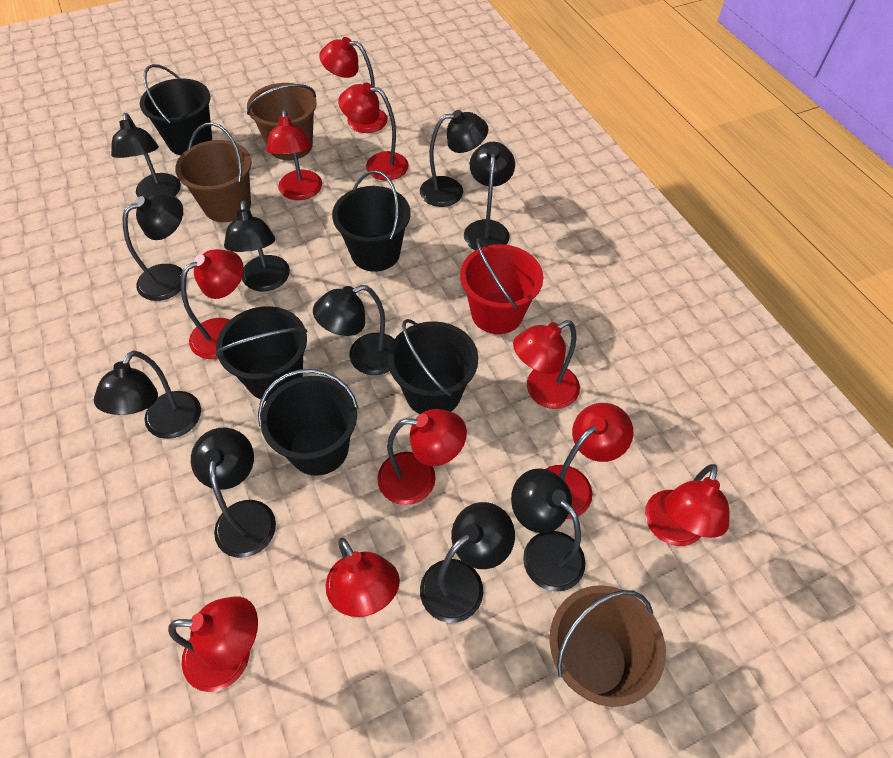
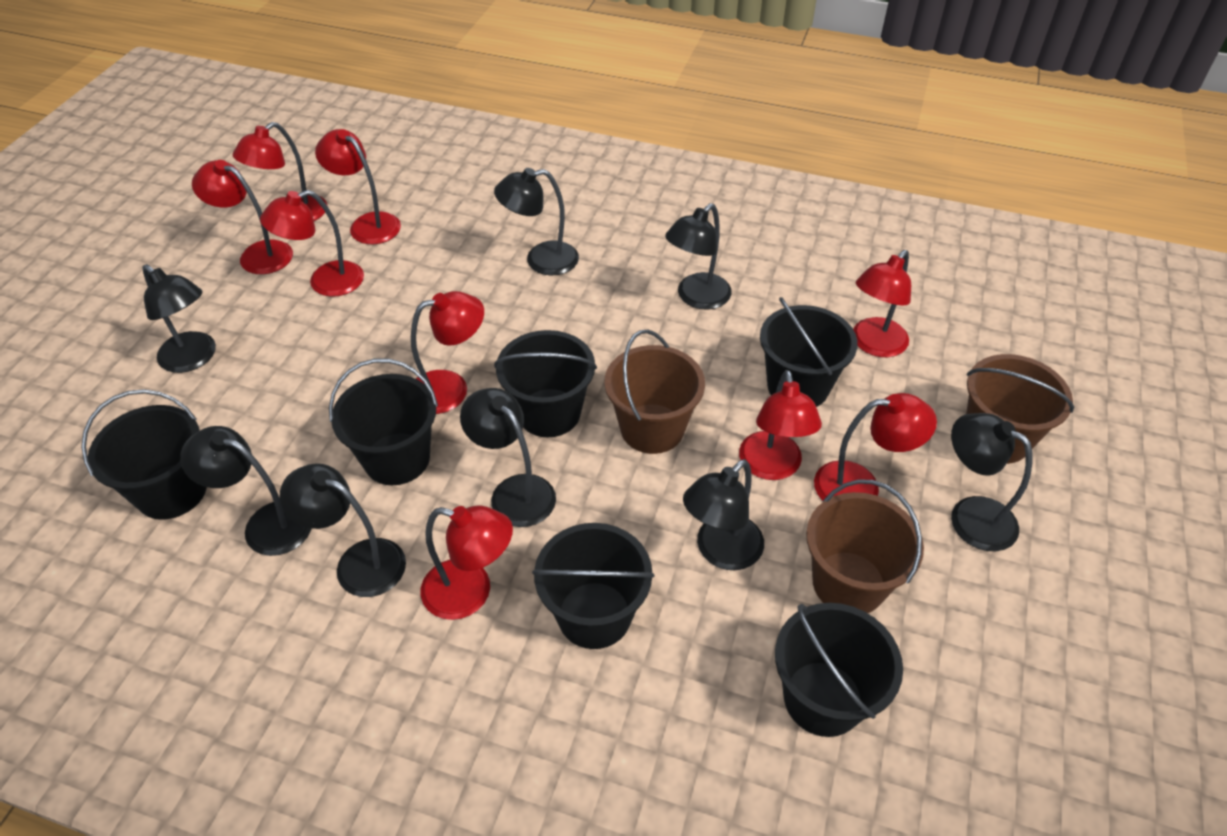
black bucket: [140,64,212,155] [215,306,308,401] [258,369,358,476] [332,170,411,272] [388,319,478,414] = 5 -> [81,389,207,520] [329,359,438,485] [494,330,597,437] [532,523,654,649] [760,297,858,407] [775,603,903,737] = 6
black lamp: [94,351,201,439] [111,113,181,197] [122,193,183,301] [191,428,276,558] [224,200,290,291] [313,285,394,375] [420,110,488,207] [420,502,515,623] [464,142,515,250] [511,468,585,592] = 10 -> [142,264,216,373] [180,426,312,556] [279,463,406,597] [460,388,556,527] [494,168,579,276] [665,203,732,310] [683,459,764,570] [951,413,1032,551] = 8
red bucket: [460,238,543,334] = 1 -> none = 0
red lamp: [168,596,258,692] [181,249,244,359] [266,110,322,200] [319,37,388,133] [325,538,400,617] [338,83,409,181] [377,409,467,505] [513,320,580,409] [546,403,633,519] [645,464,729,546] = 10 -> [192,160,293,274] [233,122,327,221] [260,190,364,297] [315,129,401,244] [411,291,484,414] [421,505,513,620] [739,370,822,480] [814,393,937,501] [853,250,911,357] = 9

